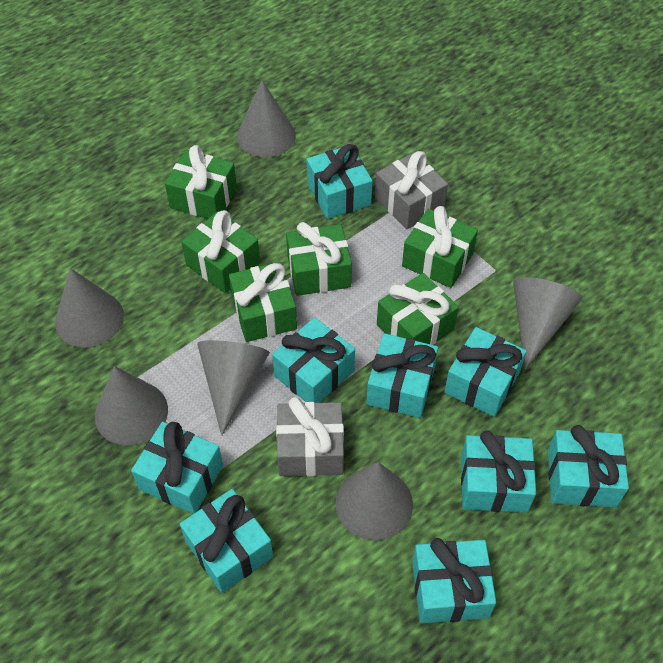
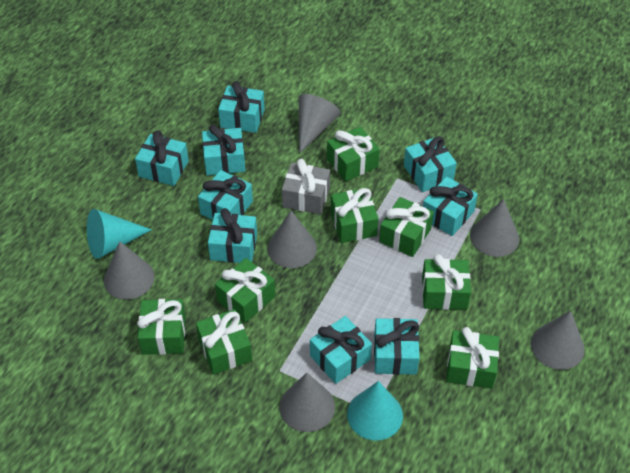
green gift: [165,145,237,219] [181,210,260,293] [229,262,297,342] [286,222,352,296] [377,273,459,345] [402,206,478,288] = 6 -> [137,299,186,355] [196,309,252,375] [215,258,275,323] [327,127,380,182] [331,188,379,243] [379,197,434,257] [422,254,471,310] [446,327,499,388] = 8
grey gift: [276,397,344,476] [375,151,448,229] = 2 -> [282,159,330,215] = 1
turquoise cone: none = 0 -> [87,209,152,259] [347,381,403,440] = 2

